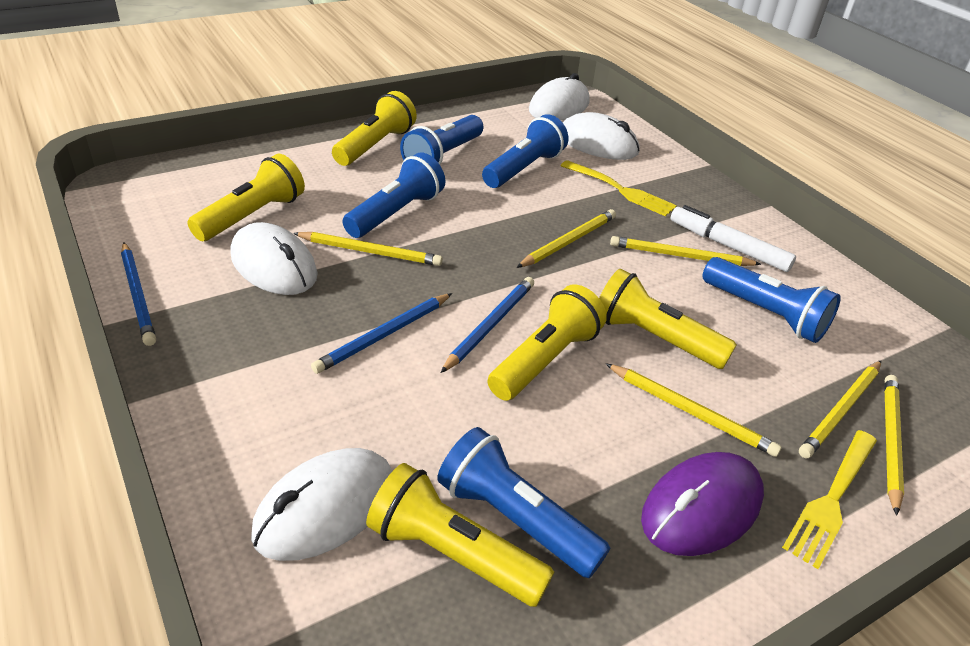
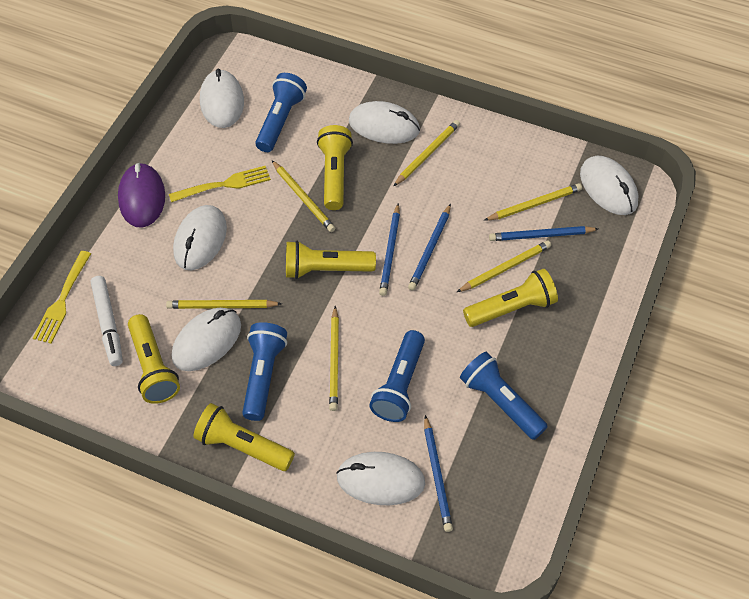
blue flashlight: [342,152,445,238] [400,115,483,165] [437,427,610,578] [482,114,568,188] [703,257,841,343] = 5 -> [242,322,287,421] [255,73,307,152] [369,330,425,422] [460,352,548,440] = 4
blue pencil: [121,242,156,346] [311,293,452,374] [441,277,534,373] = 3 -> [379,203,400,296] [408,204,451,291] [424,415,453,532] [489,226,598,241] = 4
white mouse: [231,222,318,295] [251,448,392,561] [529,73,590,120] [563,112,640,160] = 4 -> [172,308,241,371] [173,205,227,270] [200,69,244,128] [336,452,425,505] [349,101,420,144] [580,156,638,215] = 6

